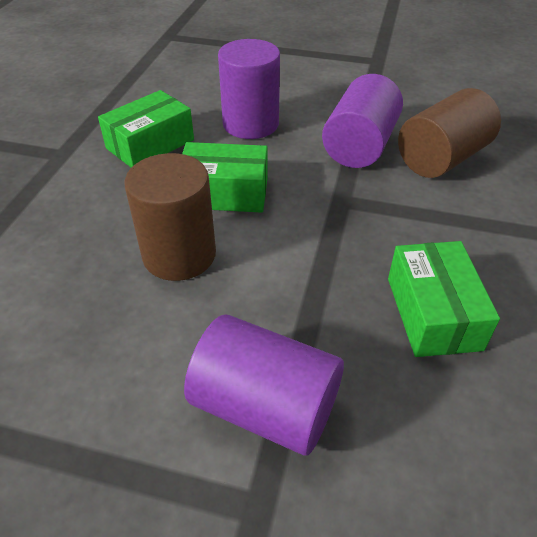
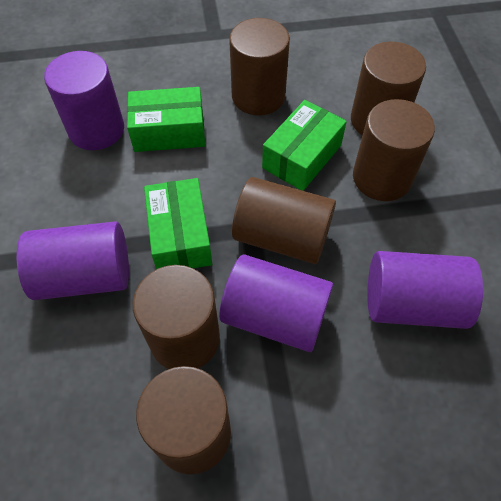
brown cylinder: [124,153,216,281] [398,88,501,178] = 2 -> [133,265,220,369] [136,366,231,474] [229,18,290,115] [232,177,336,264] [351,42,426,135] [353,99,435,201] = 6
purple cylinder: [184,315,344,456] [218,39,280,139] [322,74,403,168] = 3 -> [17,221,129,300] [44,51,124,150] [219,254,333,352] [367,251,483,329] = 4

